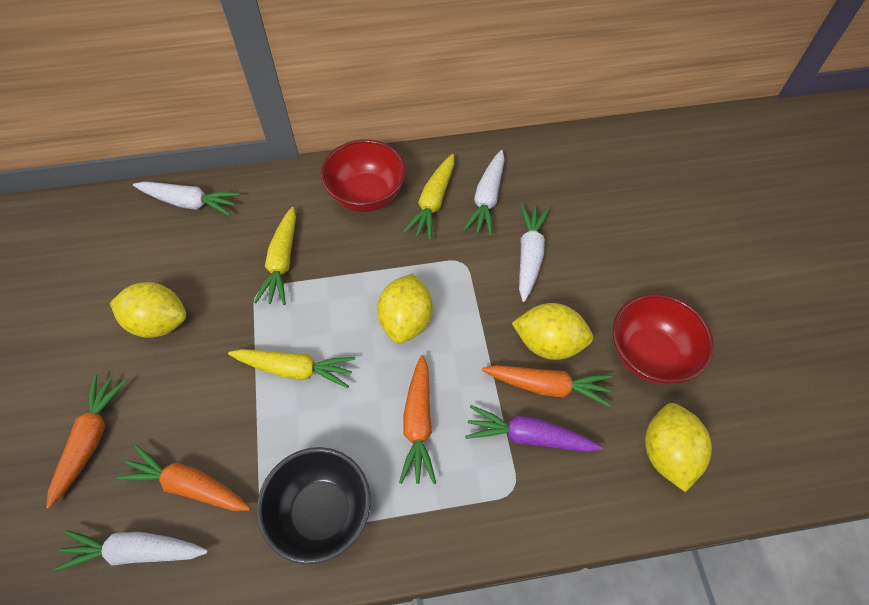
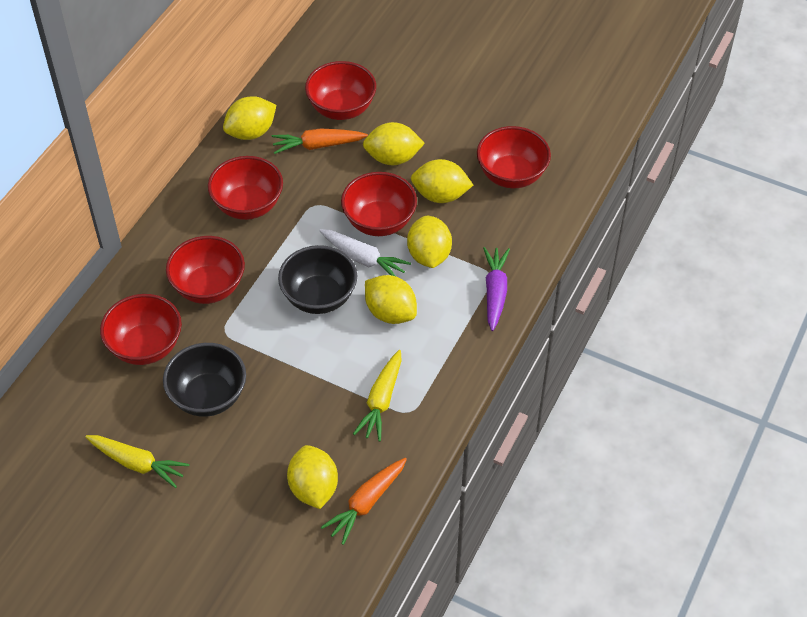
black bowl: [257,447,371,564] = 1 -> [163,343,246,417] [278,245,357,314] = 2
orange carrot: [46,375,126,509] [116,445,251,511] [399,355,436,484] [482,365,612,407] = 4 -> [272,129,368,154] [321,458,407,545] = 2
red bowl: [321,140,406,212] [613,294,714,385] = 2 -> [100,294,182,365] [166,236,245,304] [208,156,283,220] [305,61,376,120] [341,172,417,236] [477,126,551,188] = 6
white carrot: [54,530,208,572] [133,181,240,216] [463,150,505,236] [519,204,550,302] = 4 -> [319,229,411,276] = 1
yellow carrot: [228,349,355,388] [254,207,296,305] [403,154,454,240] = 3 -> [85,435,190,488] [353,350,402,442] = 2
yellow lemon: [110,282,186,338] [377,273,433,344] [512,303,593,360] [645,403,712,492] = 4 -> [223,96,276,140] [287,445,338,509] [363,122,425,165] [365,275,417,324] [407,216,452,268] [411,159,473,203] = 6

